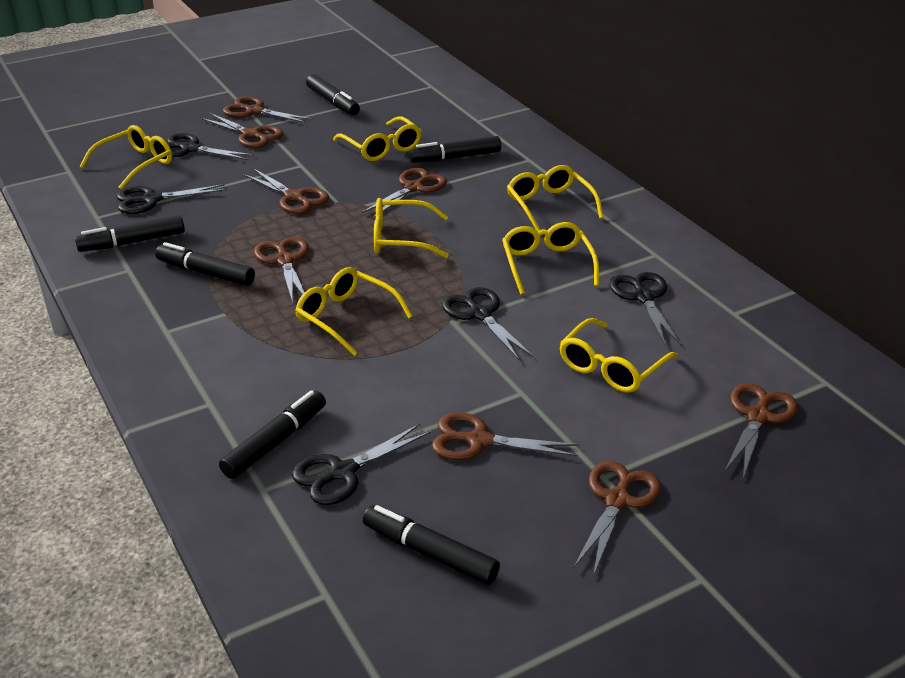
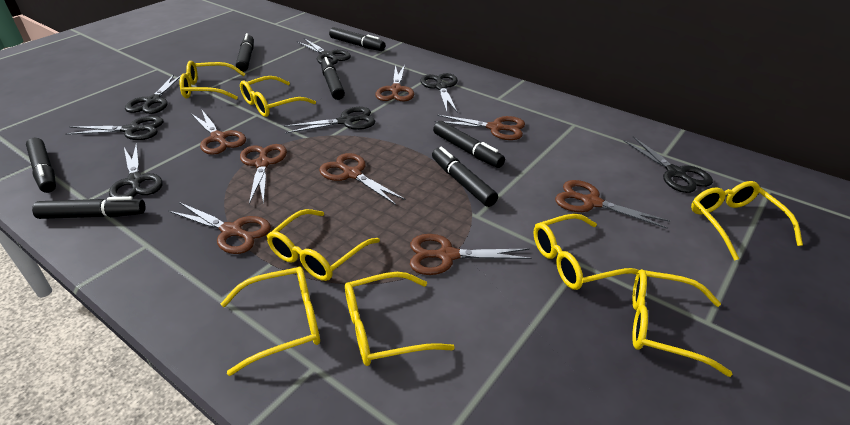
black marker: [75,215,185,252] [155,242,255,286] [219,390,326,479] [306,74,360,115] [363,505,500,585] [409,136,501,163] = 6 -> [26,138,56,193] [32,196,145,219] [236,33,254,72] [321,57,345,100] [329,27,385,51] [432,147,498,207] [433,121,505,168] = 7
black scissors: [117,184,226,214] [167,133,254,160] [292,424,431,505] [442,287,533,360] [609,272,681,345] = 5 -> [65,116,164,140] [109,143,163,197] [125,75,181,114] [284,107,375,133] [296,38,351,65] [420,73,458,113] [623,137,713,193] = 7
yellow glasses: [80,125,172,190] [295,267,413,356] [333,116,422,161] [374,198,449,258] [502,222,599,295] [507,165,604,231] [559,318,678,393] = 7 -> [180,61,245,100] [221,267,320,376] [240,76,316,117] [267,209,380,281] [345,272,455,366] [534,214,639,290] [632,269,733,377] [691,181,803,260] = 8

